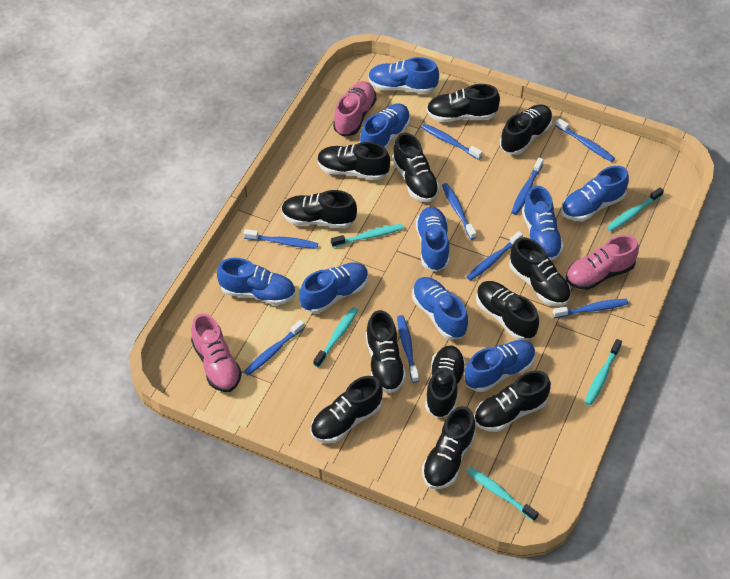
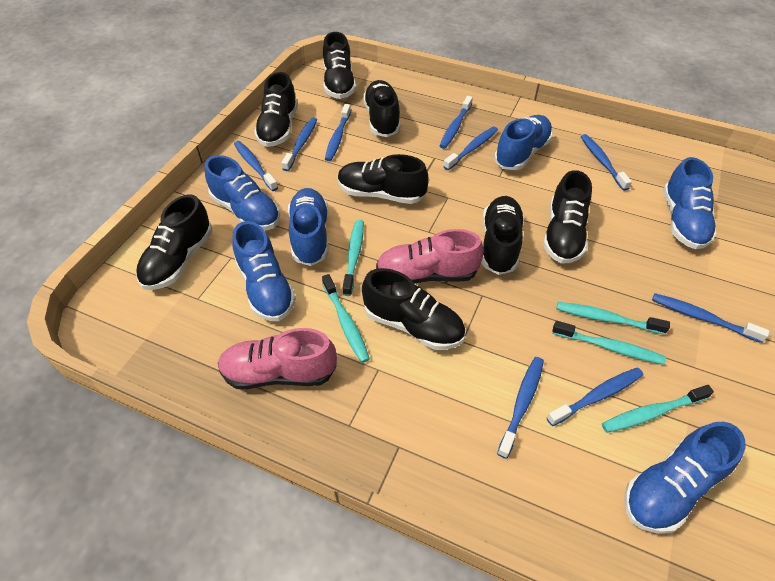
black shoe: [281,190,357,229] [310,376,383,443] [317,142,390,180] [366,310,406,393] [392,132,440,202] [422,406,476,489] [425,346,466,418] [426,84,500,122] [474,371,551,432] [476,281,539,340] [500,104,553,155] [509,237,571,306] = 12 -> [136,194,212,290] [254,72,298,147] [323,32,356,99] [338,154,429,204] [362,268,465,350] [363,80,401,137] [481,196,524,275] [543,170,592,264] = 8
blue shoe: [217,258,296,305] [299,262,369,313] [359,103,410,149] [368,57,439,94] [412,277,468,339] [416,207,450,272] [465,340,536,392] [522,186,564,261] [561,166,629,221] = 9 -> [205,155,280,231] [232,221,296,321] [288,188,328,266] [494,115,553,170] [624,422,745,534] [663,157,717,249] = 6
pink shoe: [191,313,242,392] [333,81,376,136] [566,235,639,290] = 3 -> [218,328,337,389] [376,229,484,284] = 2

